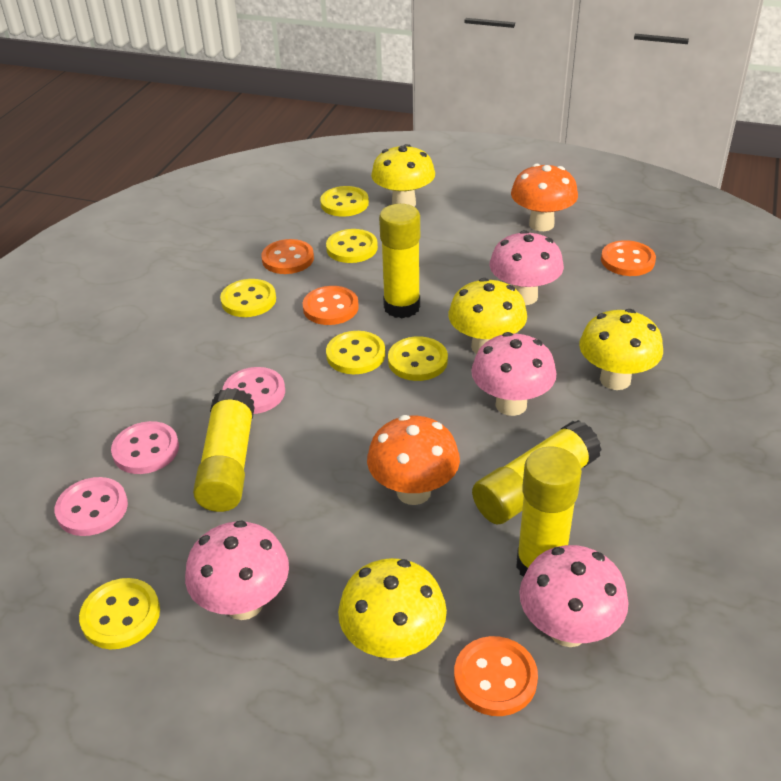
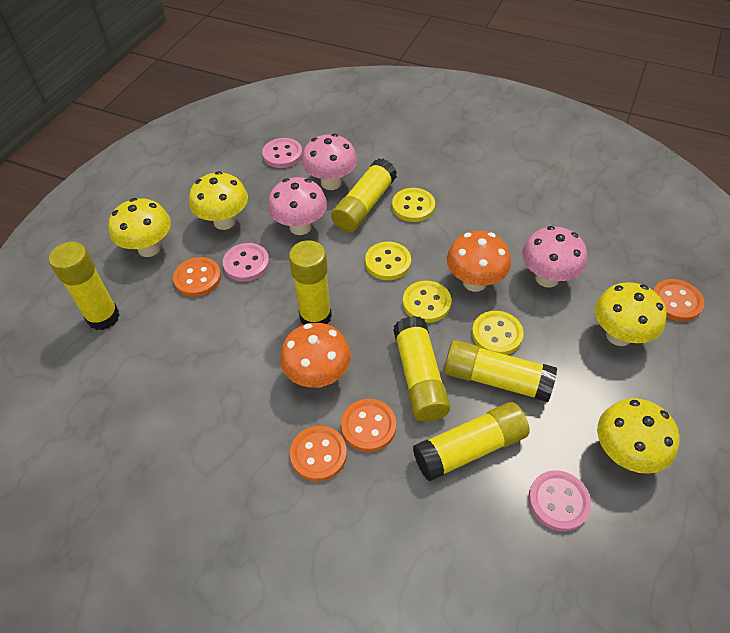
pink mushroom: [185,520,289,620] [471,332,557,416] [490,230,564,305] [519,545,629,647] = 4 -> [268,177,327,235] [302,134,357,190] [522,226,587,288] = 3
yellow button: [79,578,160,649] [220,279,276,317] [320,186,369,217] [326,229,378,263] [326,331,385,374] [388,336,448,381] = 6 -> [365,242,411,280] [392,188,435,222] [403,281,451,323] [472,311,524,355] = 4
yellow glue stick: [193,388,255,512] [379,204,420,318] [472,420,602,524] [516,446,582,577] = 4 -> [49,242,120,330] [289,240,332,325] [331,159,397,232] [393,316,450,422] [413,402,530,482] [444,340,557,402] = 6

